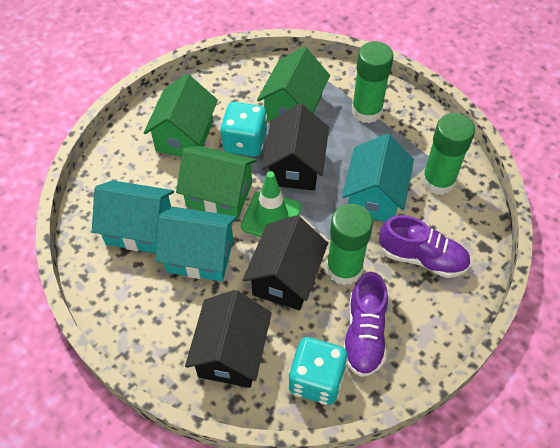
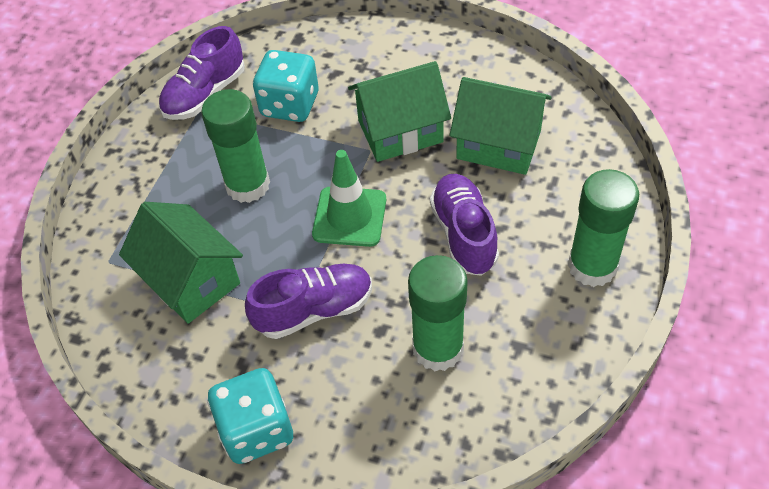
black house: [185,290,272,388] [243,215,328,310] [262,103,329,190] = 3 -> none = 0
purple shoe: [343,272,388,377] [379,215,471,278] = 2 -> [159,26,245,120] [245,264,372,339] [430,174,499,276] = 3
turquoise house: [92,180,174,253] [155,207,237,281] [342,133,414,222] = 3 -> none = 0

